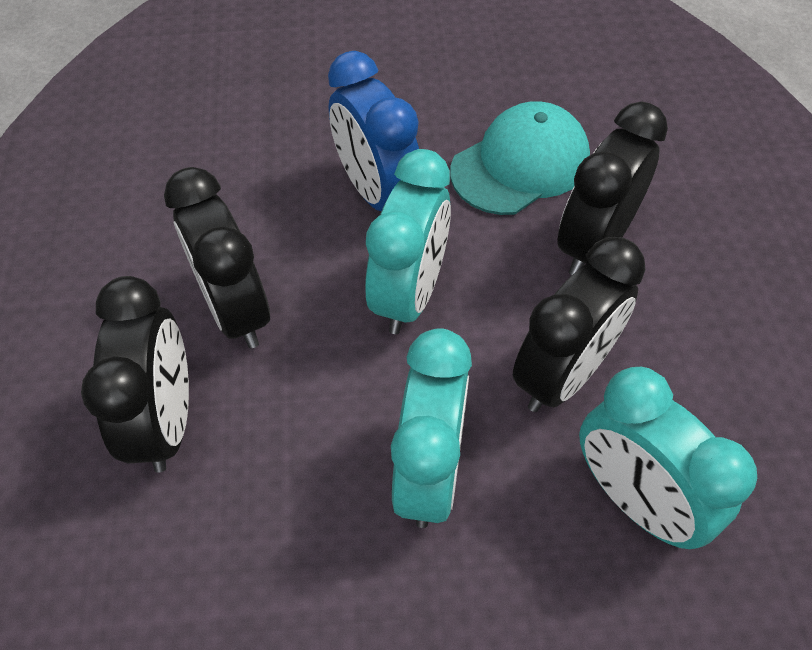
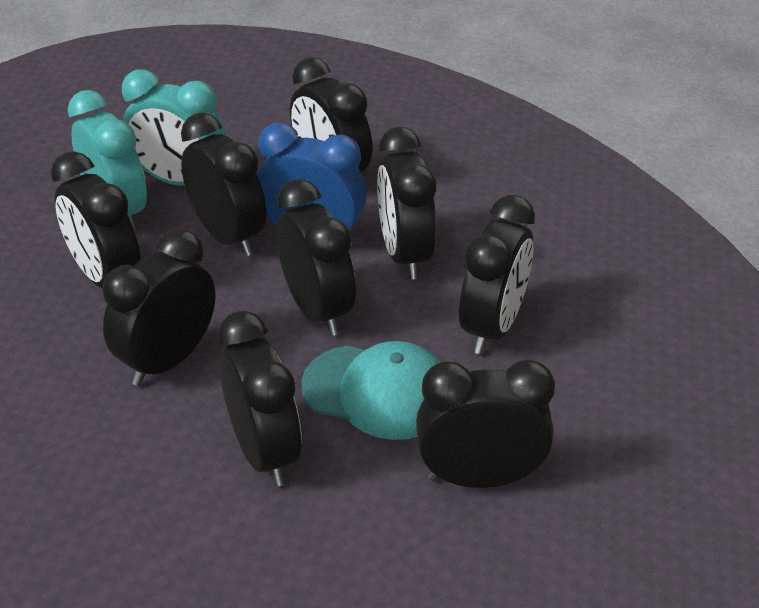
black clock: [81,276,189,473] [164,167,270,348] [513,237,646,412] [558,102,668,275] = 4 -> [51,151,141,288] [102,228,215,386] [181,113,266,256] [218,311,301,486] [276,179,356,336] [290,57,373,173] [377,127,436,280] [416,360,555,488] [459,195,535,354] = 9
turquoise clock: [365,149,451,334] [391,328,472,528] [579,367,757,549] = 3 -> [68,90,147,231] [122,69,226,186] = 2

